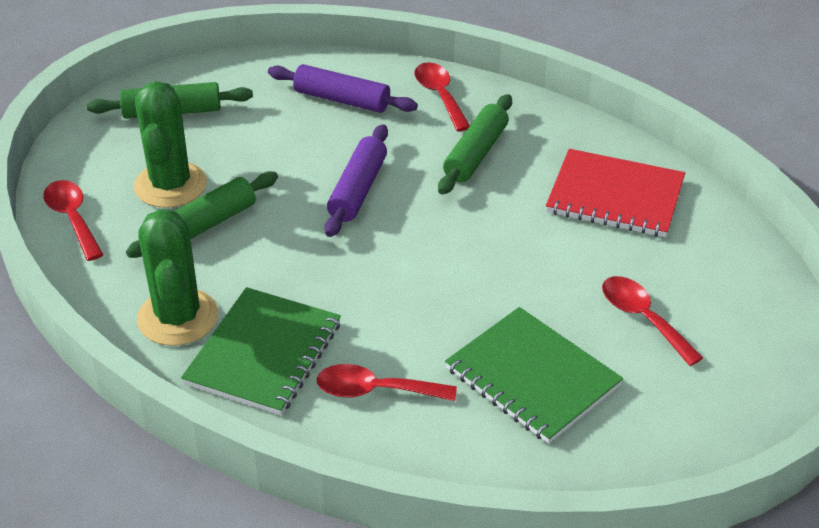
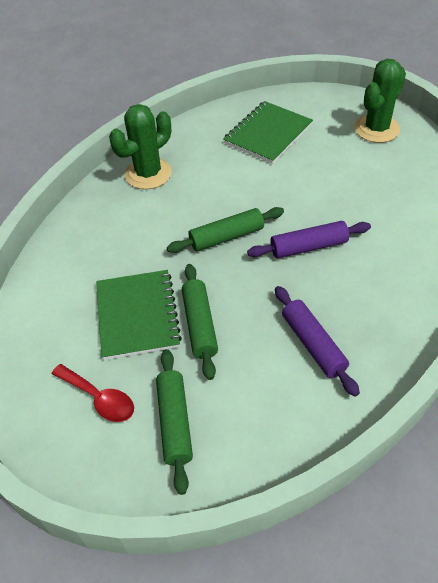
red notebook: [546,149,685,237] = 1 -> none = 0
red spoon: [43,180,104,261] [316,364,457,401] [415,62,470,131] [602,276,703,366] = 4 -> [52,364,134,422] = 1

